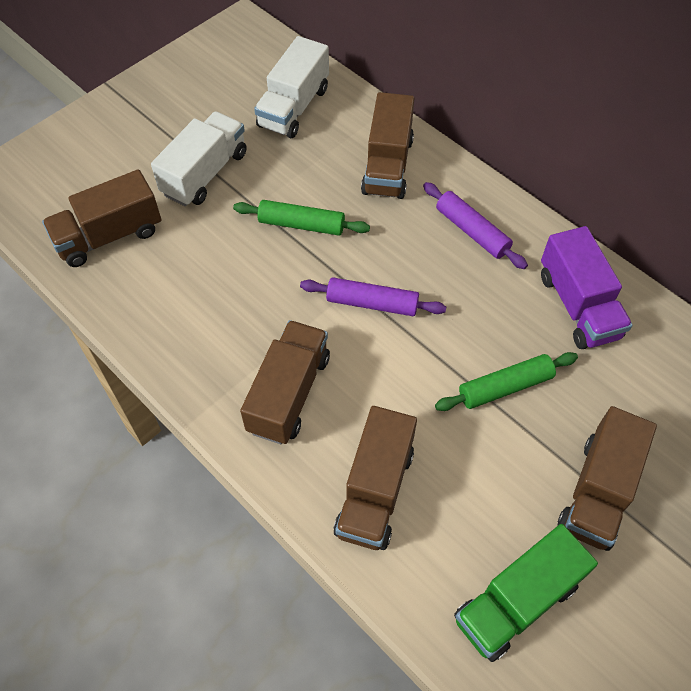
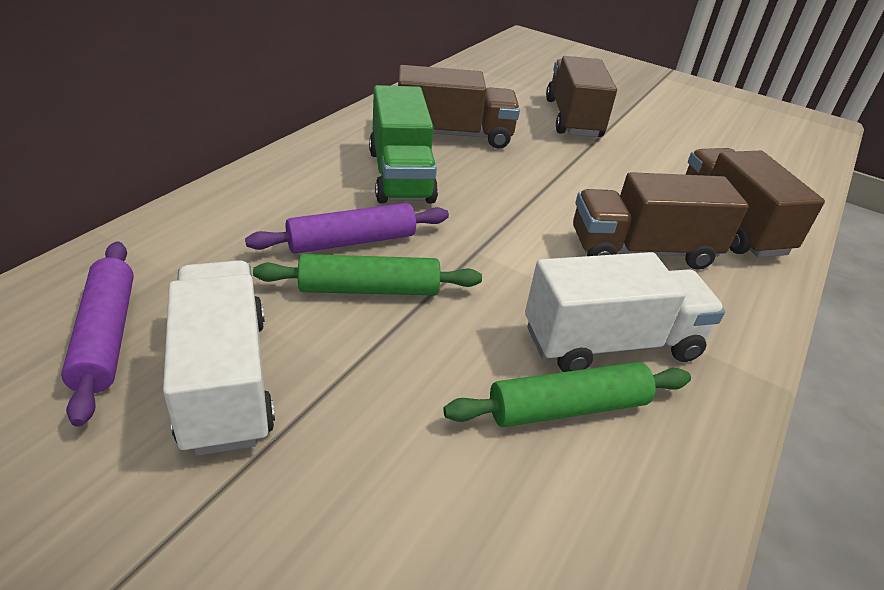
brown truck: [42,170,161,267] [240,320,330,444] [333,406,417,550] [361,92,414,199] [558,406,657,551] = 5 -> [398,65,520,149] [546,56,617,137] [573,172,749,270] [685,148,825,258] = 4
purple truck: [541,226,633,349] = 1 -> none = 0

